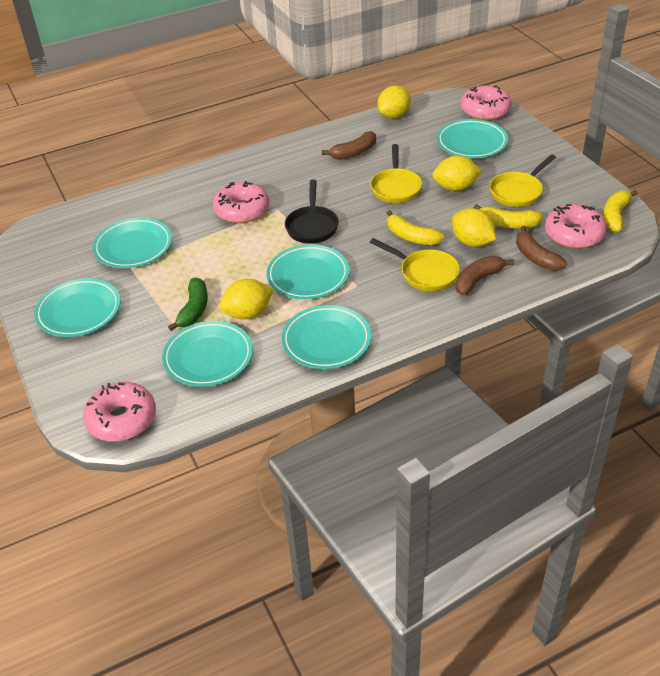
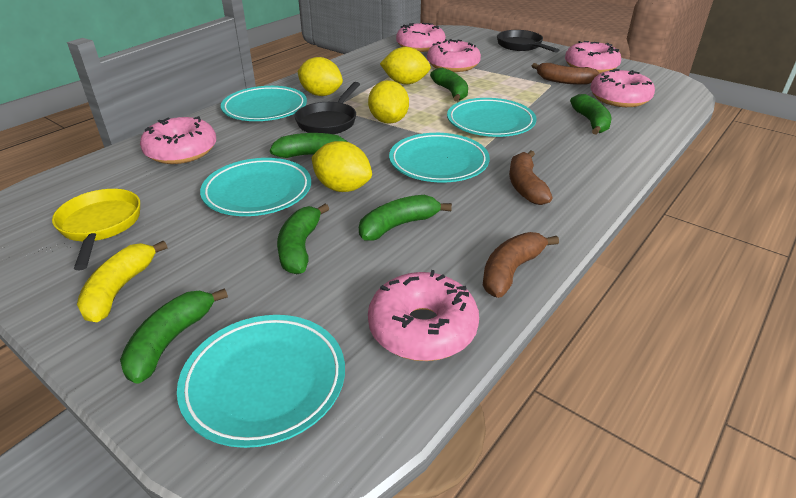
black pan: [285,180,339,244] = 1 -> [294,82,360,134] [497,30,559,52] = 2
green banana: [168,278,208,331] = 1 -> [120,288,228,384] [270,133,348,158] [277,204,329,274] [359,195,452,241] [430,68,468,102] [570,94,611,134] = 6
pink donut: [83,382,156,442] [213,181,269,223] [461,85,512,121] [545,204,607,248] = 4 -> [140,116,216,164] [368,270,479,361] [396,23,446,52] [427,39,481,72] [565,41,621,74] [590,69,655,107] = 6
turquoise plate: [34,278,121,337] [93,218,172,268] [162,321,253,387] [267,244,349,299] [282,305,371,369] [437,119,508,158] = 6 -> [177,315,345,448] [200,158,311,216] [221,86,307,121] [389,133,490,182] [447,98,536,137] = 5
yellow banana: [387,211,444,245] [474,204,543,228] [603,190,638,232] = 3 -> [77,240,167,322] = 1
yellow pan: [370,144,422,203] [370,238,460,291] [489,154,556,207] = 3 -> [52,189,140,271] = 1

